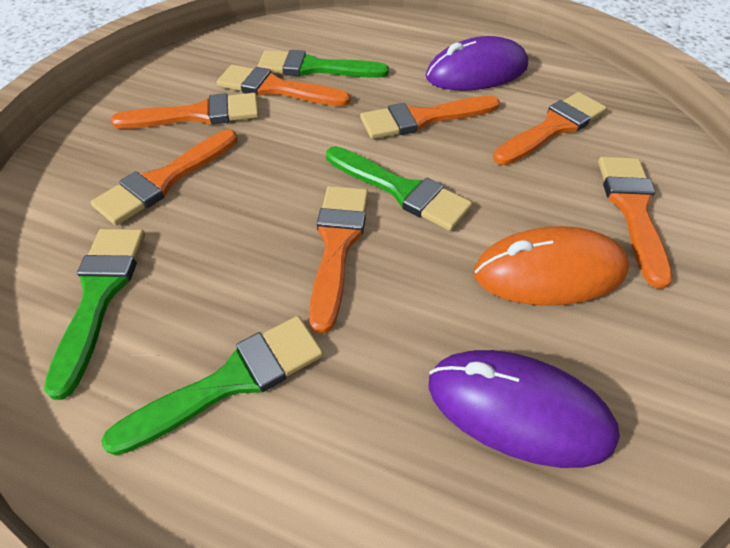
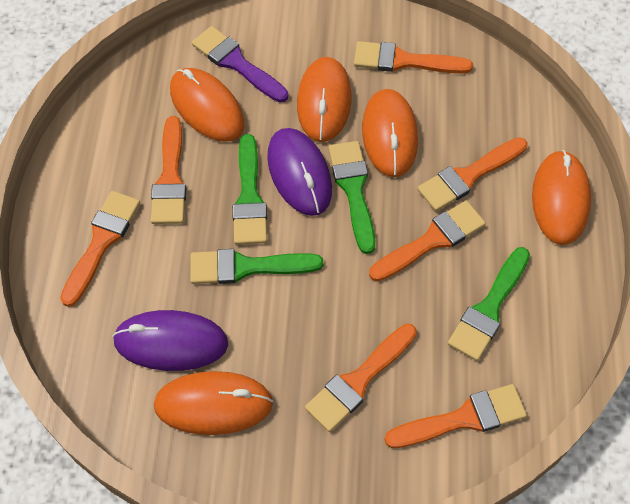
orange mouse: [474,226,630,306] = 1 -> [154,371,273,435] [170,68,244,142] [297,57,352,142] [362,89,418,177] [532,150,591,245] = 5
purple brush: none = 0 -> [192,26,288,103] = 1

